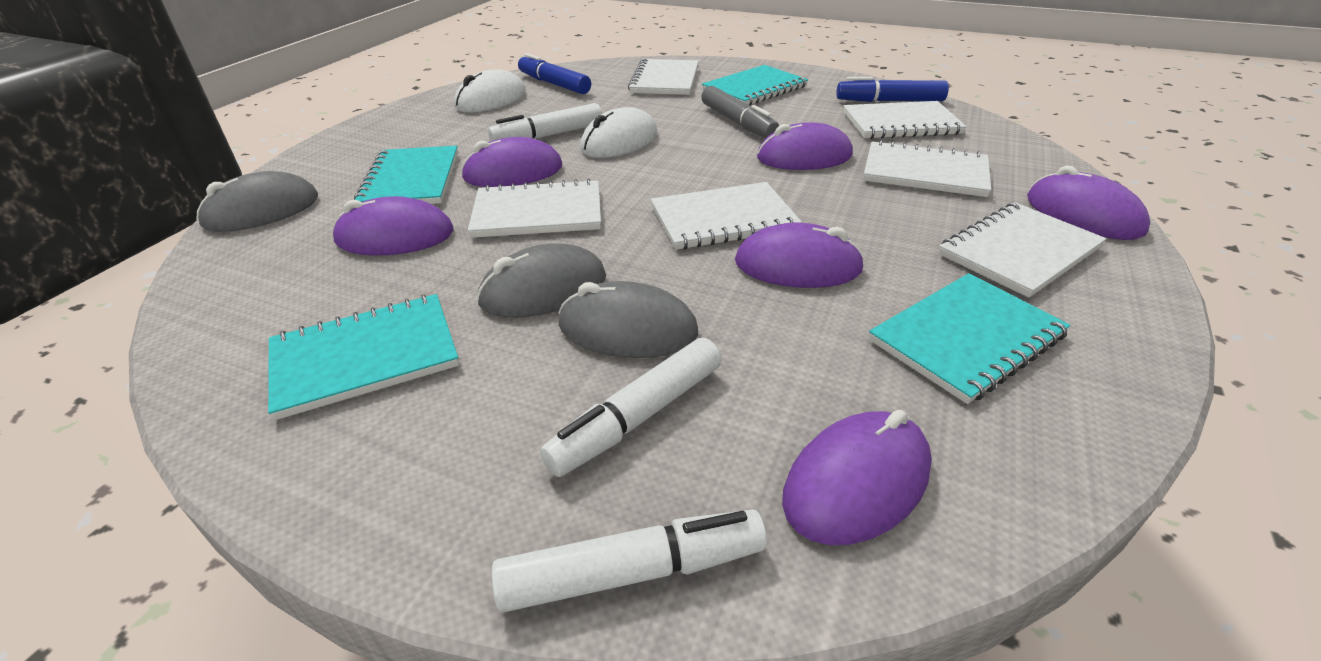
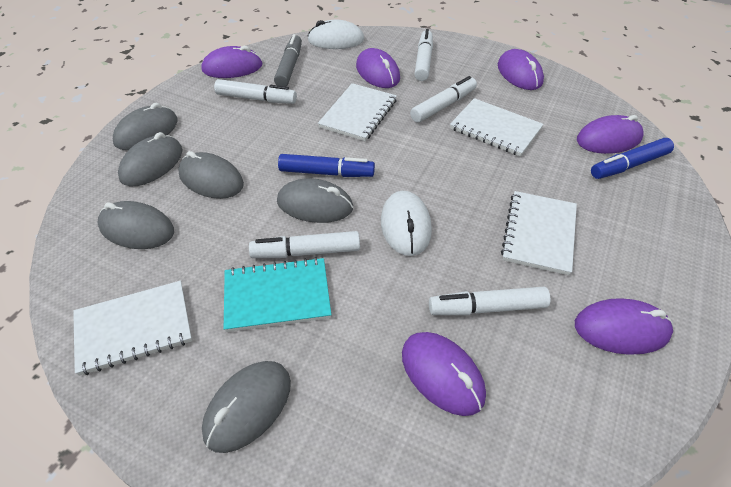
grey mouse: [197,171,318,232] [476,243,606,318] [558,281,698,358] = 3 -> [98,201,174,249] [113,103,178,150] [118,132,182,186] [178,151,244,199] [202,361,291,453] [277,178,353,223] = 6
turquoise notebook: [268,294,459,420] [354,146,458,204] [702,65,808,105] [869,273,1070,404] = 4 -> [224,257,331,332] = 1
white marker: [488,103,602,141] [491,510,767,612] [540,338,722,477] = 3 -> [214,79,297,104] [249,231,360,258] [410,76,477,123] [414,29,433,81] [429,287,550,315] = 5
white notebook: [468,179,601,238] [628,58,698,95] [651,182,802,250] [843,101,967,139] [863,140,991,197] [938,202,1107,298] = 6 -> [73,281,192,376] [318,83,397,141] [450,98,544,157] [501,191,577,275] = 4

